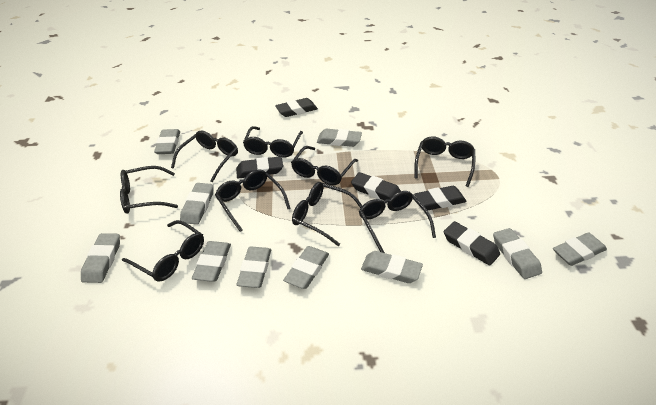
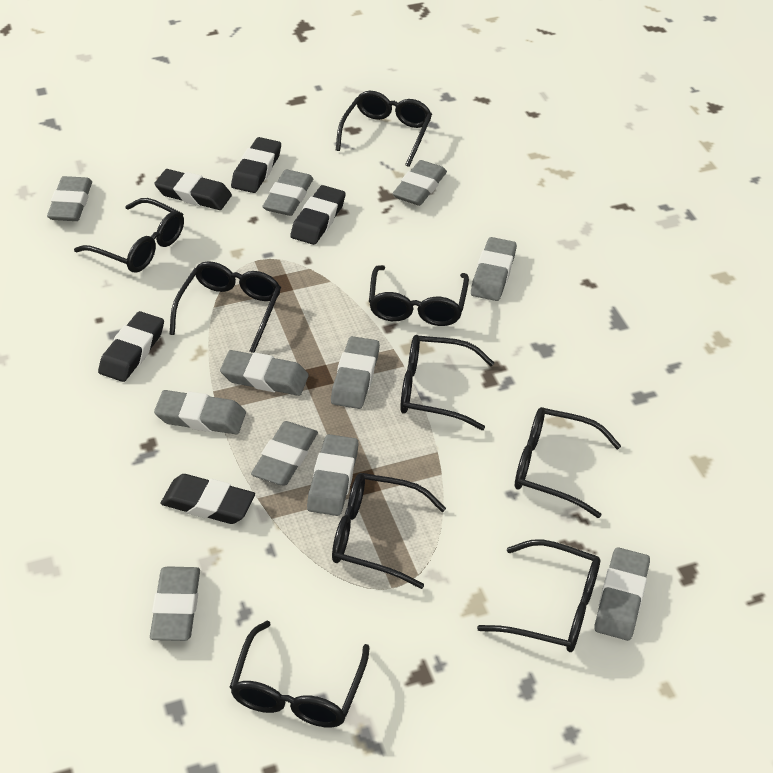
grey eraser: [81,233,120,283] [154,129,180,154] [180,183,214,225] [192,241,231,282] [237,246,271,288] [283,246,329,289] [317,129,362,147] [361,251,423,283] [493,228,542,279] [553,232,607,266] = 10 -> [47,176,92,221] [150,566,200,641] [154,390,246,434] [220,350,309,396] [251,421,318,486] [262,169,313,216] [307,434,359,516] [331,336,380,409] [392,160,447,206] [471,237,517,301] [595,547,650,641] = 11

